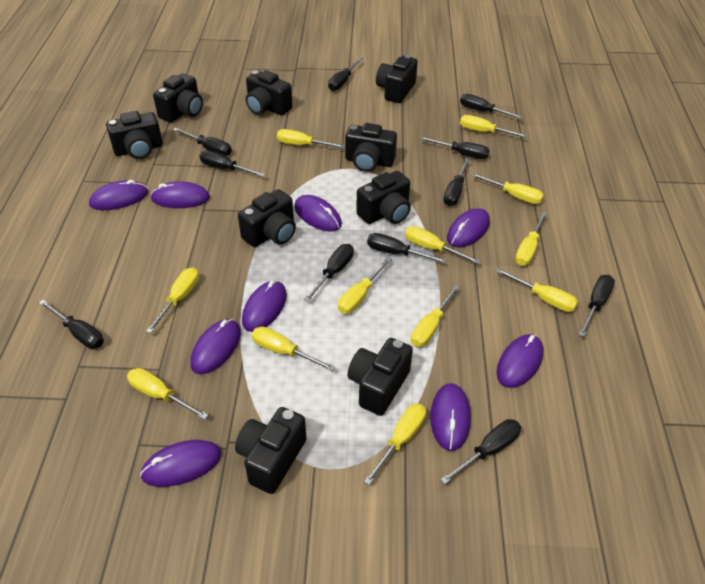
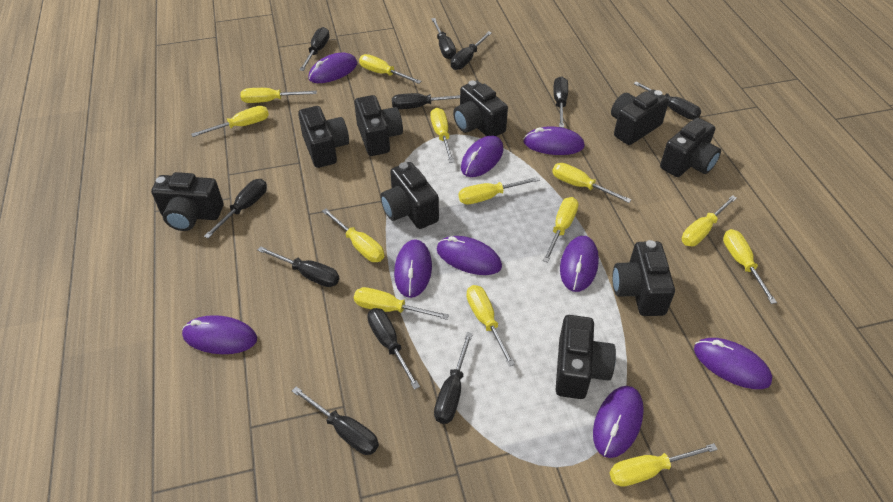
yellow screwdriver: [127,368,209,420] [146,268,199,333] [252,327,335,371] [277,129,345,148] [338,257,392,314] [364,404,426,485] [405,226,480,264] [411,285,459,347] [460,115,528,138] [471,173,544,204] [496,268,578,312] [515,212,547,266] = 12 -> [191,106,269,137] [240,88,317,103] [322,208,384,262] [354,287,449,320] [359,54,422,84] [431,108,454,163] [459,177,540,204] [467,285,515,367] [543,197,579,263] [552,163,632,203] [610,443,718,487] [682,195,737,246] [723,229,777,304] = 13

